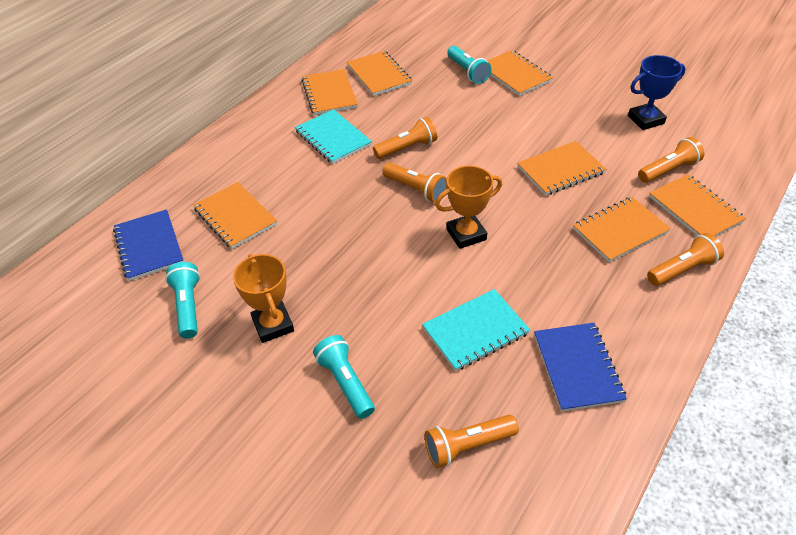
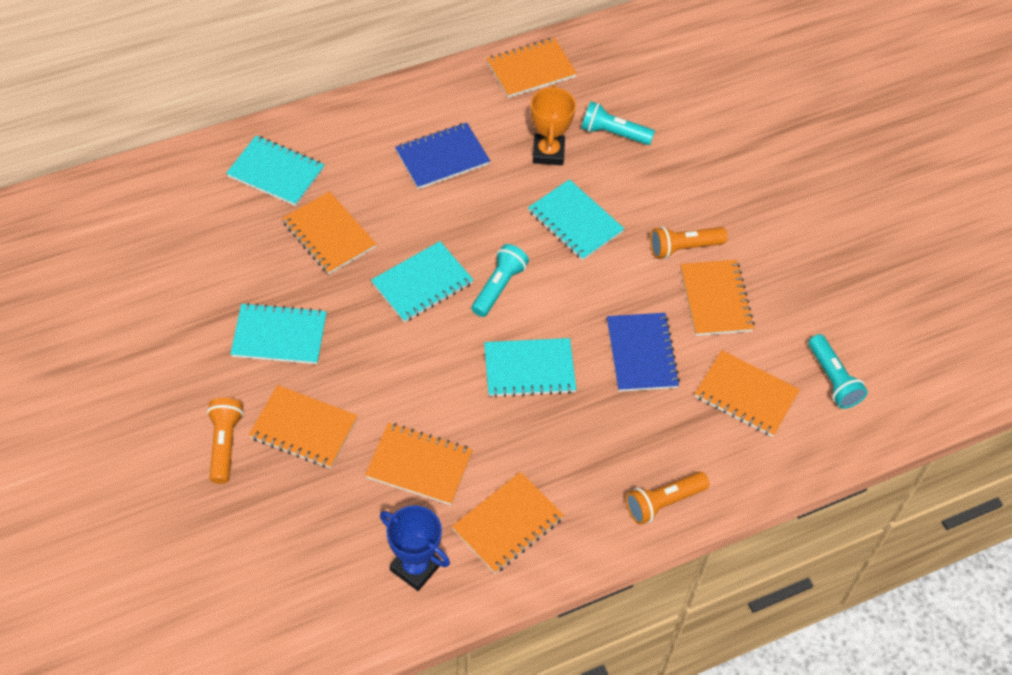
orange flashlight: [373,117,437,159] [382,163,447,203] [425,415,519,468] [638,137,704,183] [647,233,724,286] = 5 -> [207,398,243,484] [626,472,709,525] [650,226,728,259] = 3
orange trophy: [233,254,294,343] [435,165,502,249] = 2 -> [531,85,576,165] = 1
turquoise notebook: [295,109,372,164] [422,289,530,371] = 2 -> [226,135,324,206] [230,303,327,364] [371,241,474,322] [484,338,576,398] [528,179,625,261] = 5

